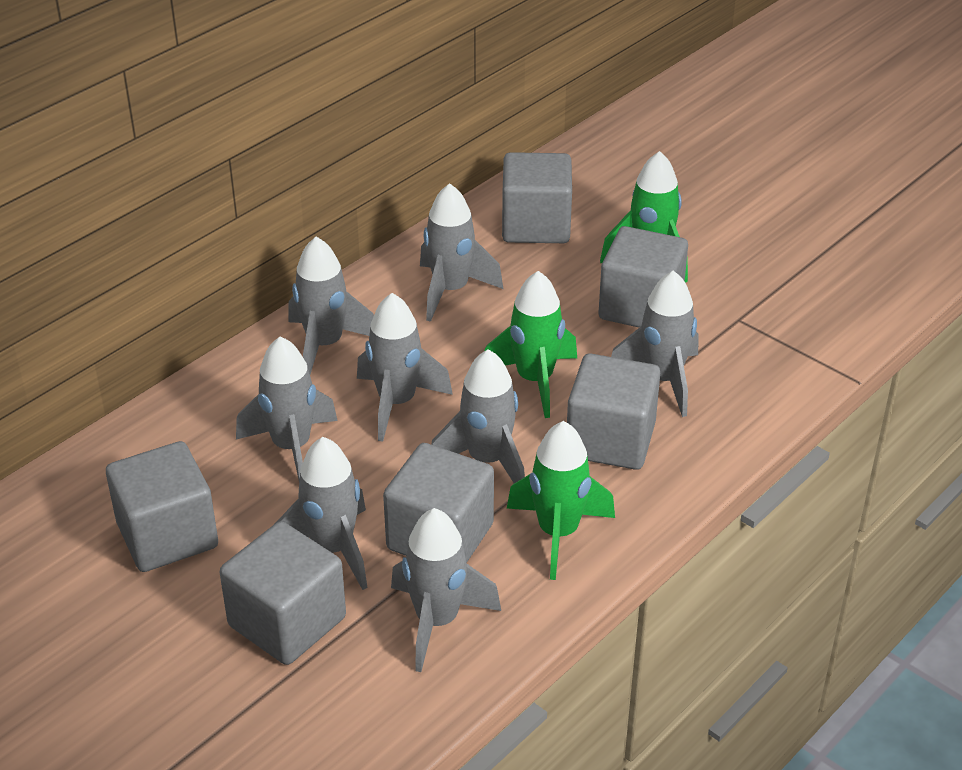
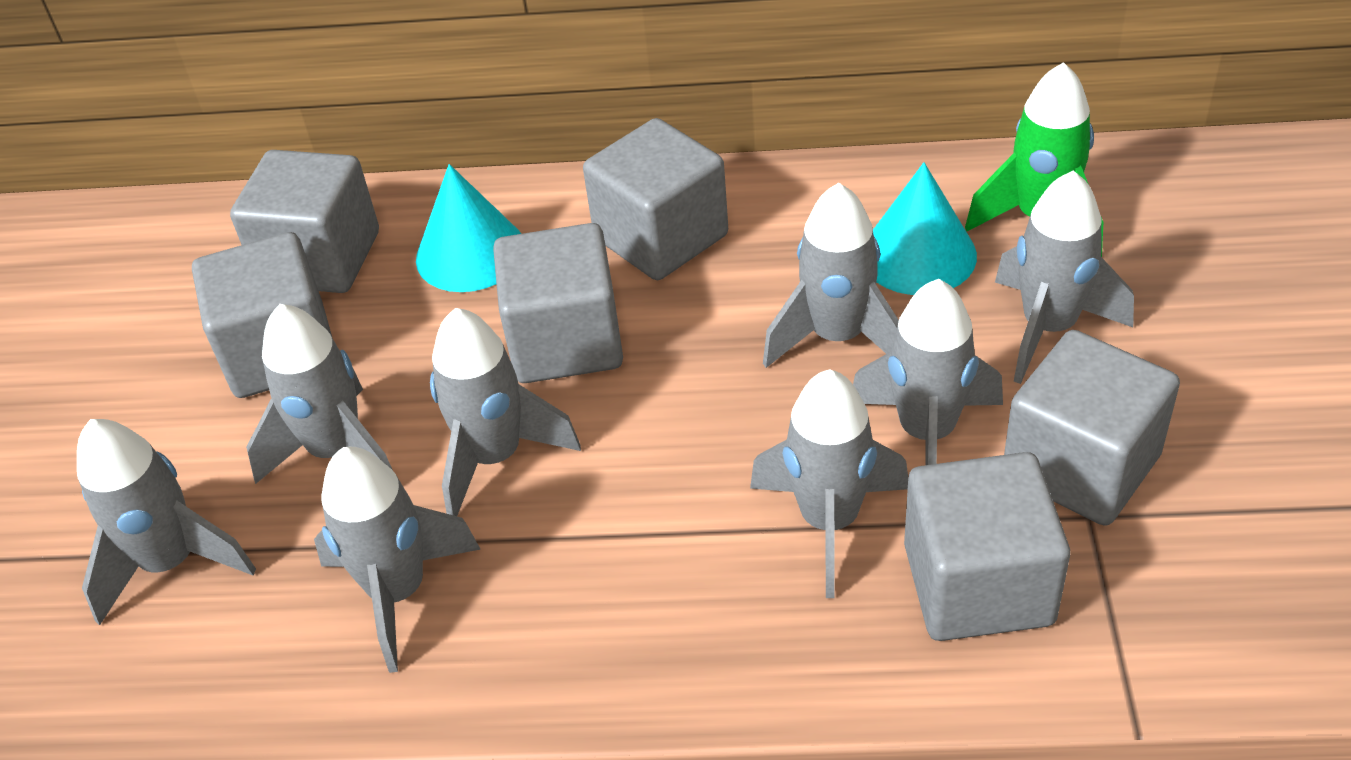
green rocket: [485,271,577,418] [507,421,615,580] [600,151,688,283] = 3 -> [965,62,1103,257] = 1
turquoise cone: none = 0 -> [416,164,521,292] [873,162,977,295] = 2

